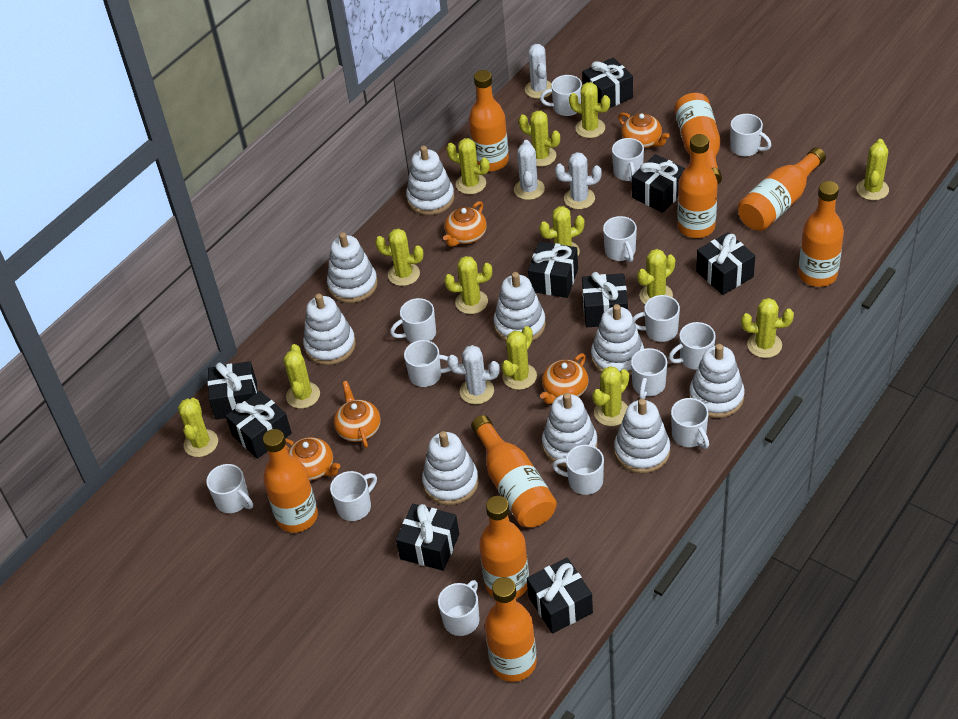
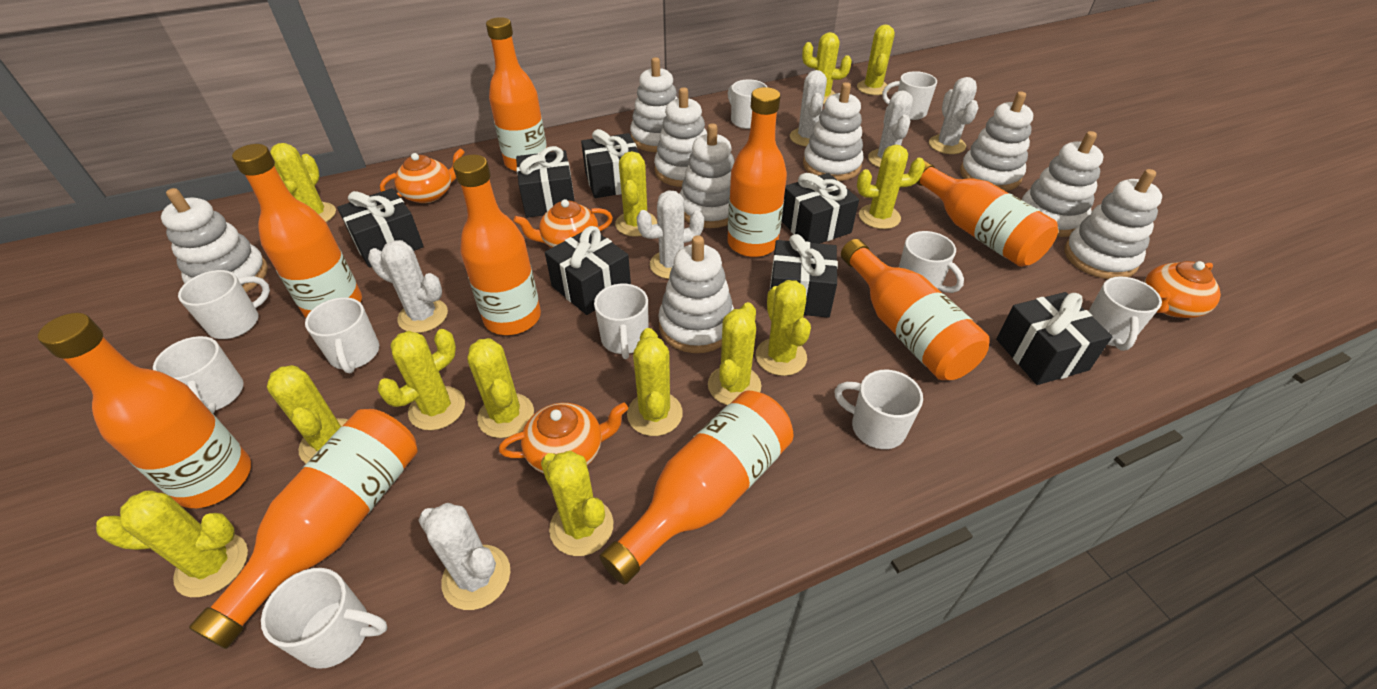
black gift: [208,361,257,420] [226,391,292,459] [396,504,459,571] [527,558,593,633] [528,241,578,298] [582,57,633,108] [582,272,628,328] [632,154,685,213] [696,232,755,295] = 9 -> [337,188,424,268] [516,146,575,218] [545,226,631,315] [581,129,639,198] [770,234,838,318] [782,173,859,244] [996,292,1113,385] = 7
orange teapot: [285,437,340,481] [334,381,380,448] [443,201,487,247] [540,353,588,404] [618,113,670,148] = 5 -> [380,148,465,203] [499,402,628,474] [513,199,613,248] [1144,261,1221,318] = 4
white cactus: [447,345,500,404] [514,140,545,200] [525,44,552,99] [555,152,602,209] = 4 -> [368,240,448,333] [418,503,510,610] [636,191,704,279] [790,70,827,146] [868,90,913,168] [929,77,978,154] = 6
white mug: [206,464,253,513] [330,471,377,521] [390,298,436,343] [404,340,451,387] [438,580,480,636] [540,75,582,116] [552,445,604,495] [603,216,637,262] [612,138,644,182] [631,348,667,399] [633,295,680,342] [668,322,716,370] [671,398,709,449] [730,114,771,156] = 14 -> [153,336,244,414] [178,270,270,339] [261,568,388,669] [305,297,379,373] [594,284,648,359] [728,79,767,129] [834,370,923,449] [882,71,937,120] [899,231,964,293] [1089,276,1162,351] = 10

